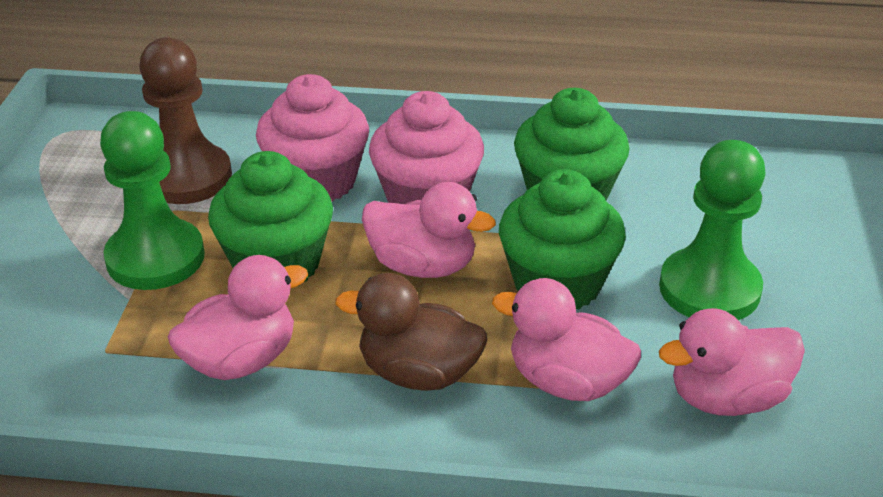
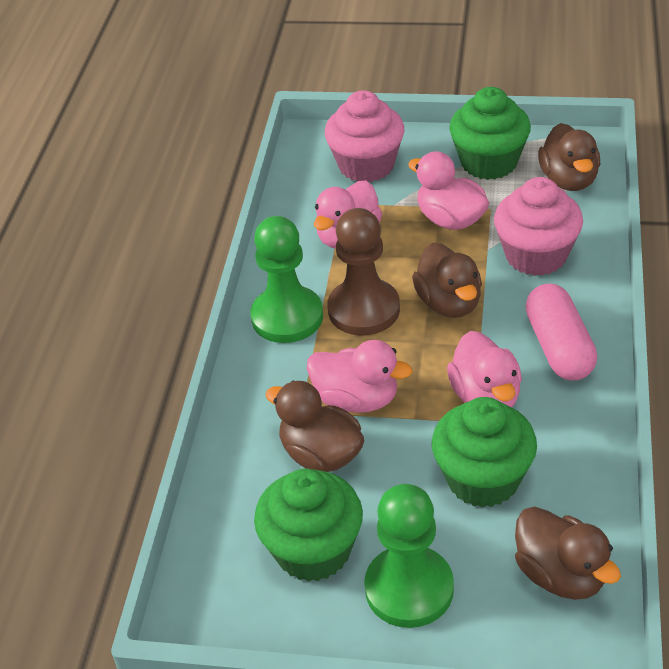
brown duck: [336,273,487,391] = 1 -> [265,381,364,472] [412,243,482,318] [515,507,621,600] [538,123,600,191] = 4
pink capsule: none = 0 -> [526,283,597,380] = 1

